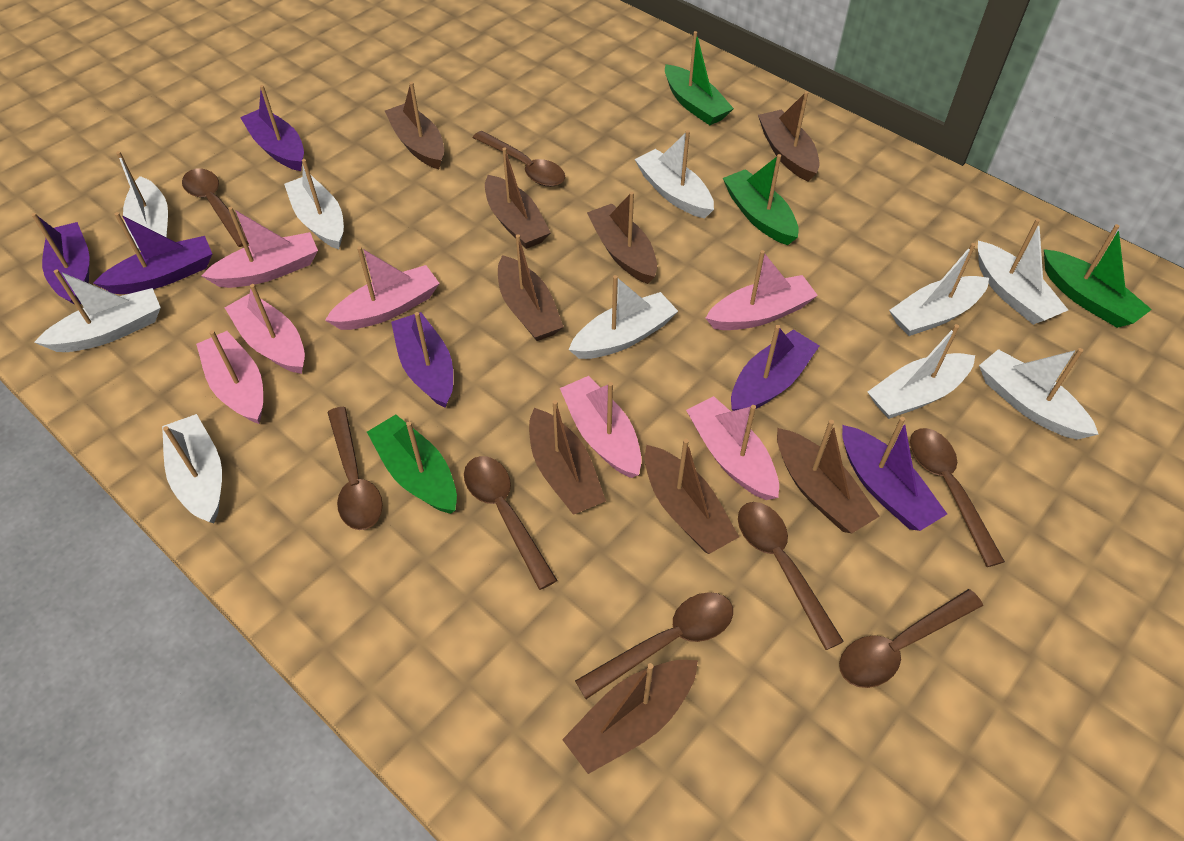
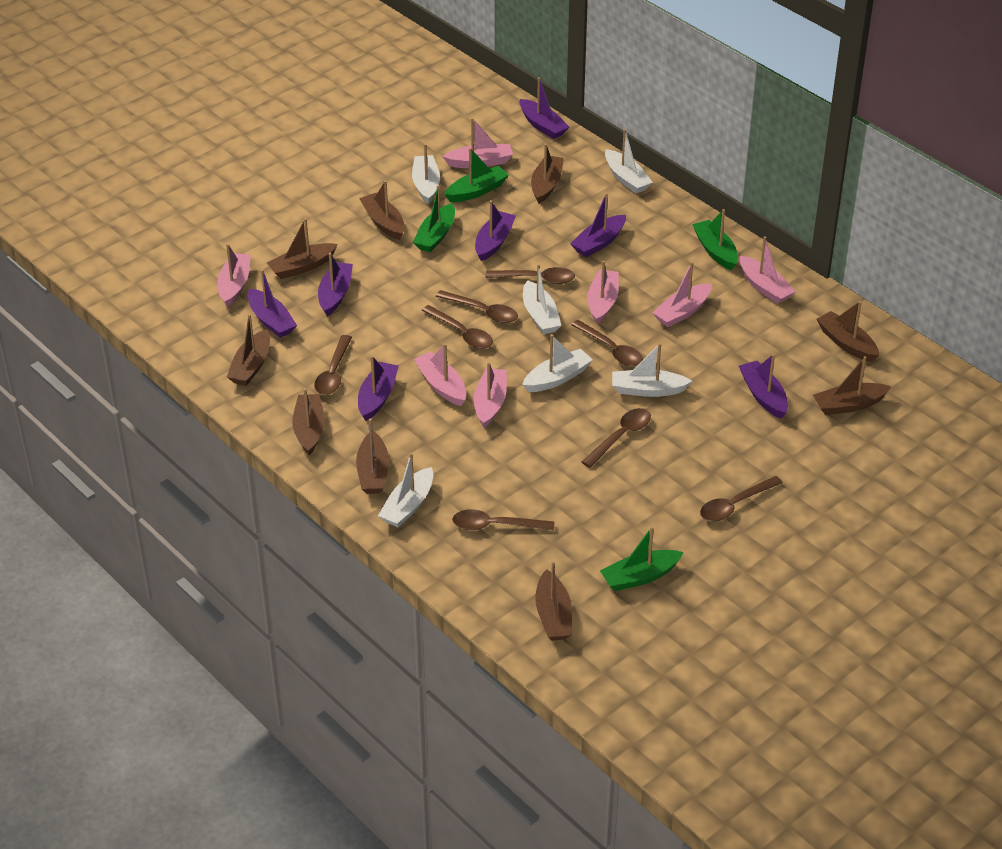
purple boat: [31,213,90,305] [93,212,212,294] [240,85,304,171] [391,312,453,408] [731,325,819,411] [842,417,947,531] = 6 -> [247,270,297,338] [318,253,353,316] [358,355,398,421] [475,200,516,261] [520,77,569,139] [570,193,626,257] [739,354,788,419] = 7
white boat: [34,269,161,352] [116,151,168,251] [162,414,222,523] [284,159,344,249] [569,275,678,359] [634,130,714,219] [868,324,975,419] [889,243,989,336] [978,219,1068,325] [979,348,1099,440] = 10 -> [378,453,434,527] [412,144,440,204] [522,334,593,392] [523,264,561,334] [605,129,653,193] [612,343,692,397] = 6

